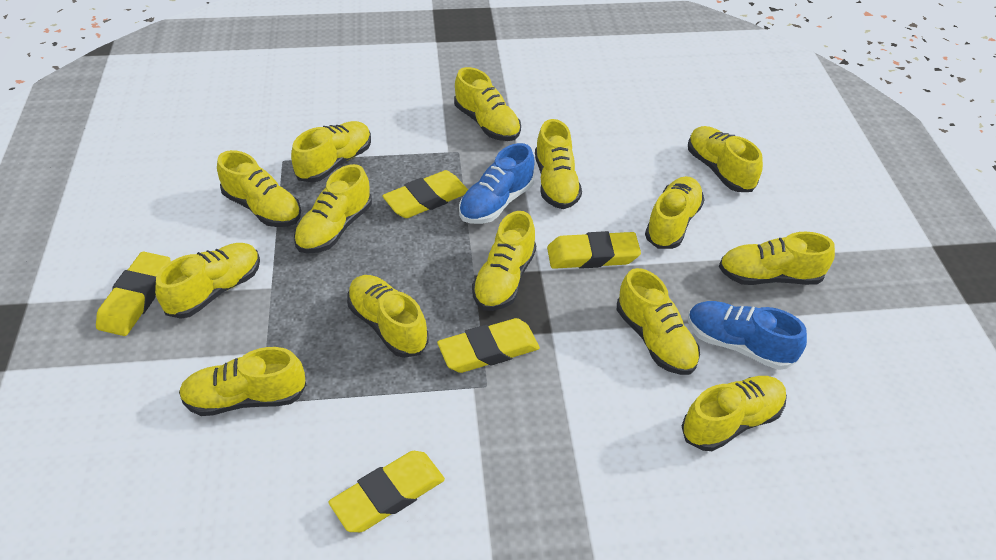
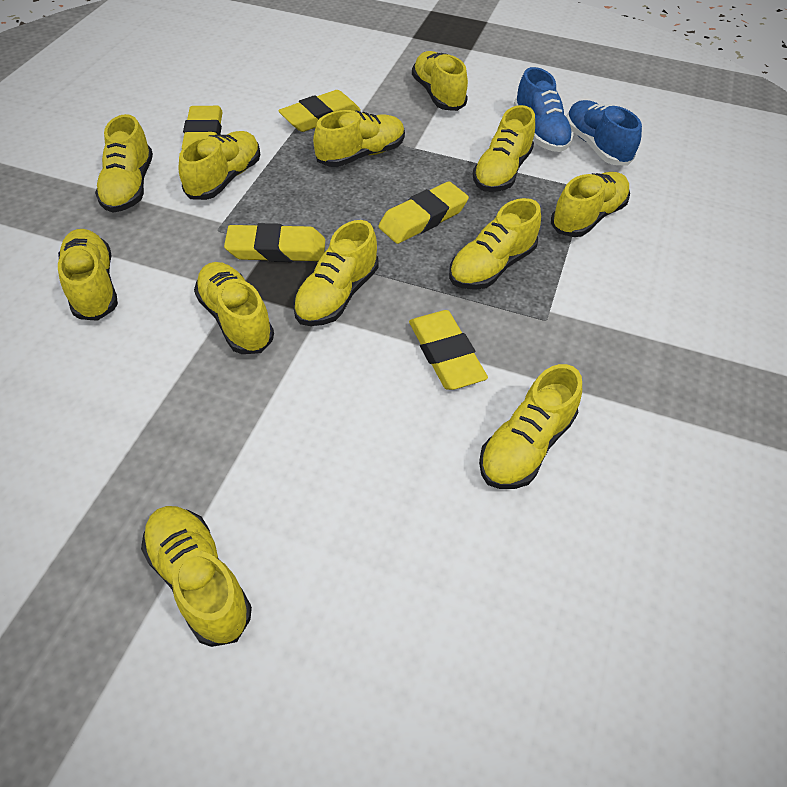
yellow shoe: [155,243,260,319] [179,347,306,416] [217,150,301,227] [291,121,371,182] [294,164,372,254] [347,275,429,358] [454,67,521,141] [472,211,536,311] [535,119,582,209] [617,268,700,375] [645,176,705,249] [682,376,787,451] [688,126,763,192] [719,232,835,285] = 14 -> [58,229,118,321] [95,114,153,213] [141,506,252,647] [179,131,260,200] [194,262,274,354] [293,220,379,326] [313,110,405,167] [412,51,468,111] [449,198,541,290] [473,105,535,192] [479,364,582,489] [551,172,630,237] = 12

